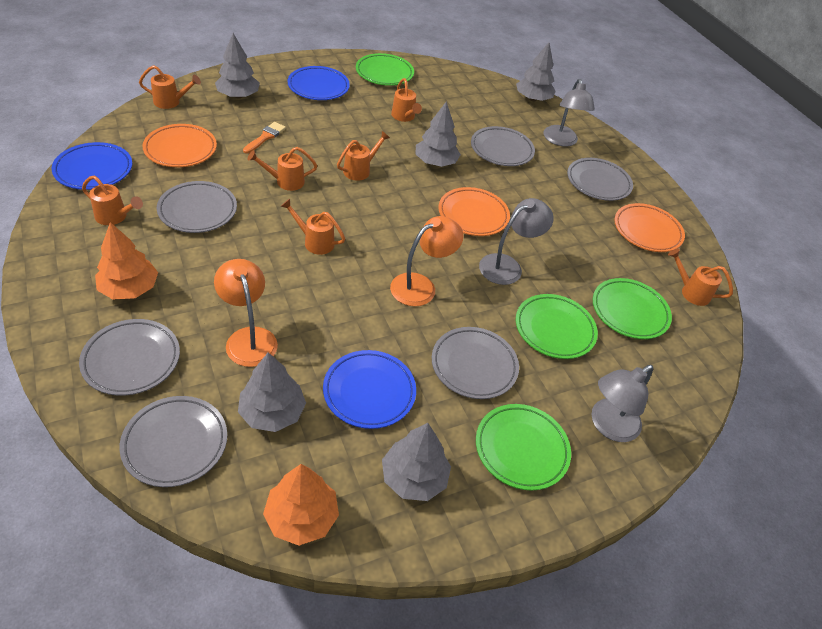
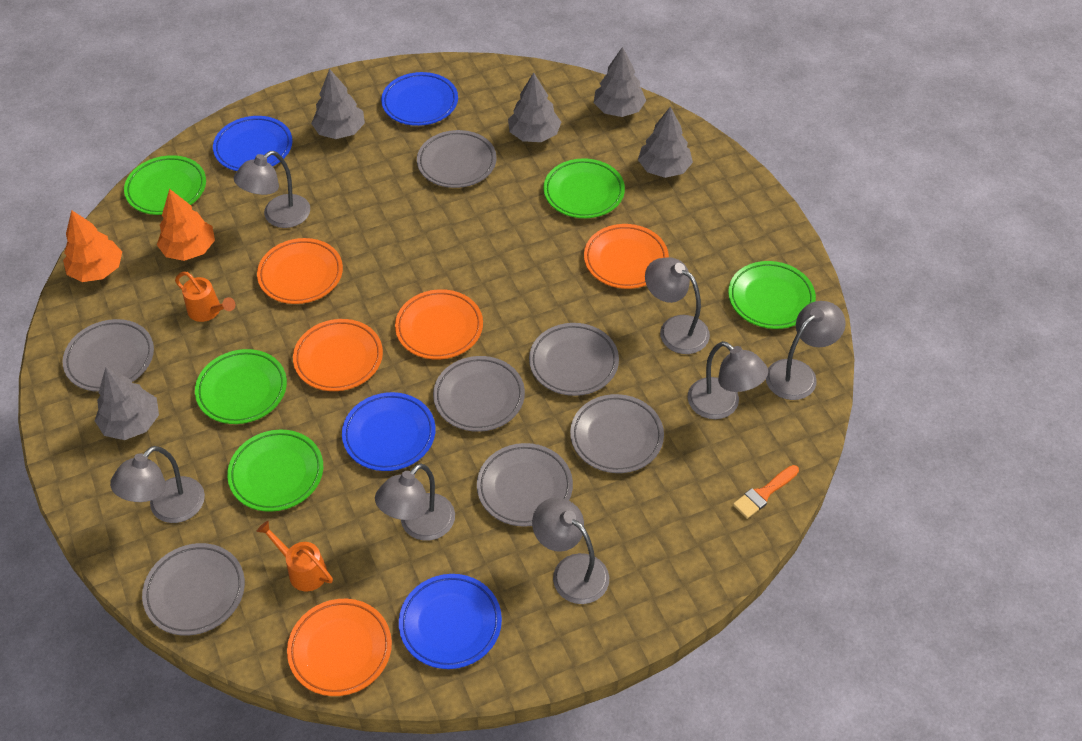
blue plate: [52,142,132,190] [288,66,350,100] [323,350,416,429] = 3 -> [213,116,292,171] [342,392,436,471] [381,72,458,126] [399,574,502,669] = 4
green plate: [356,53,414,86] [476,404,571,491] [516,294,598,359] [593,278,672,339] = 4 -> [124,155,206,215] [195,349,287,424] [227,430,323,512] [544,158,625,218] [728,261,816,329] = 5
grey lamp: [479,198,554,285] [544,79,595,147] [592,365,653,442] = 3 -> [110,446,205,523] [234,151,310,228] [375,463,455,541] [532,497,609,604] [645,257,710,354] [688,341,768,419] [766,301,846,400] = 7
grey plate: [79,319,180,396] [119,396,227,487] [157,181,237,233] [432,327,519,399] [471,126,535,166] [567,158,633,201] = 6 -> [63,319,154,392] [142,543,245,636] [417,130,497,188] [433,356,525,432] [477,443,573,527] [529,323,619,396] [570,394,664,473] = 7
orange lamp: [214,259,278,367] [390,216,464,306] = 2 -> none = 0
orange plate: [142,124,217,167] [438,187,510,236] [614,203,685,252] = 3 -> [257,238,343,304] [287,599,392,696] [293,319,383,391] [395,289,483,359] [584,224,669,289] = 5
orange watering can: [82,176,143,225] [139,65,201,109] [248,147,317,191] [280,199,345,255] [337,131,390,181] [391,78,422,122] [668,249,733,306] = 7 -> [175,272,235,322] [256,521,333,592] = 2

